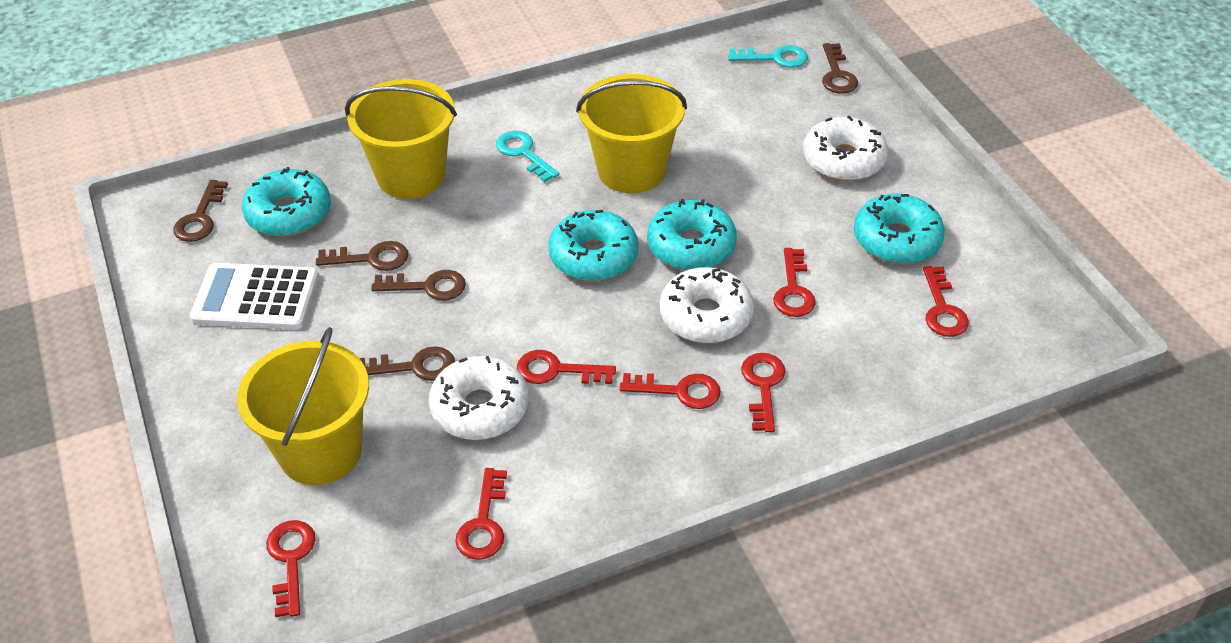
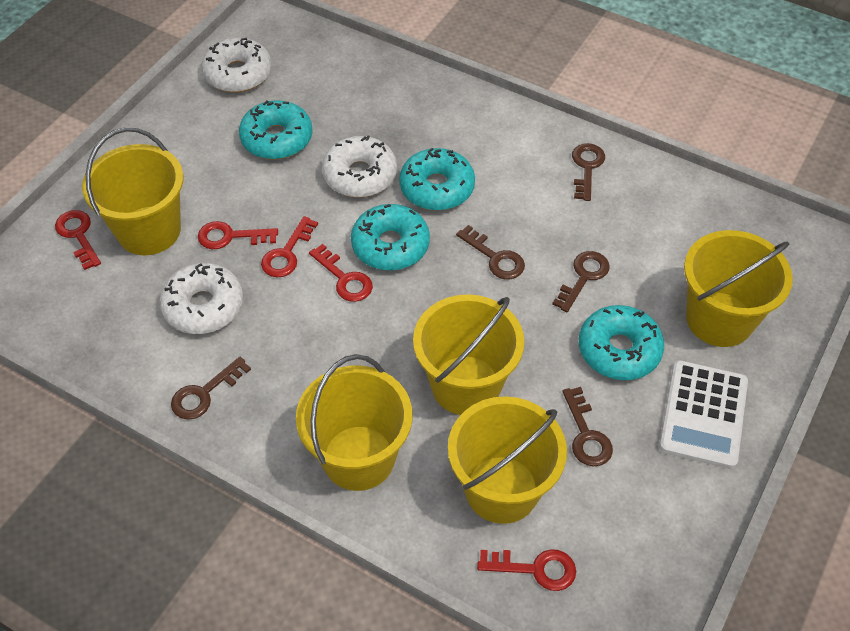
red key: [266,520,315,617] [455,468,507,560] [517,350,616,384] [619,373,721,409] [741,353,785,432] [773,248,816,317] [923,266,969,337] = 7 -> [55,210,101,270] [198,221,278,249] [261,216,318,277] [309,244,373,302] [477,549,576,591] = 5
turquoise key: [496,131,559,182] [728,45,808,68] = 2 -> none = 0
yellow bucket: [237,327,369,485] [345,79,457,199] [576,74,687,193] = 3 -> [82,127,183,255] [296,354,412,491] [413,294,524,415] [448,396,567,524] [684,230,793,347] = 5

